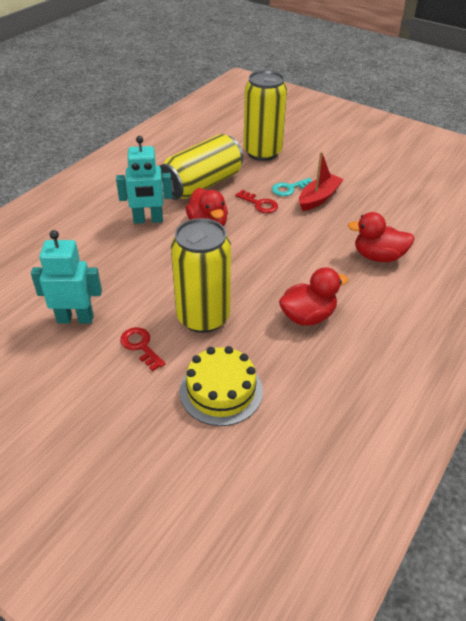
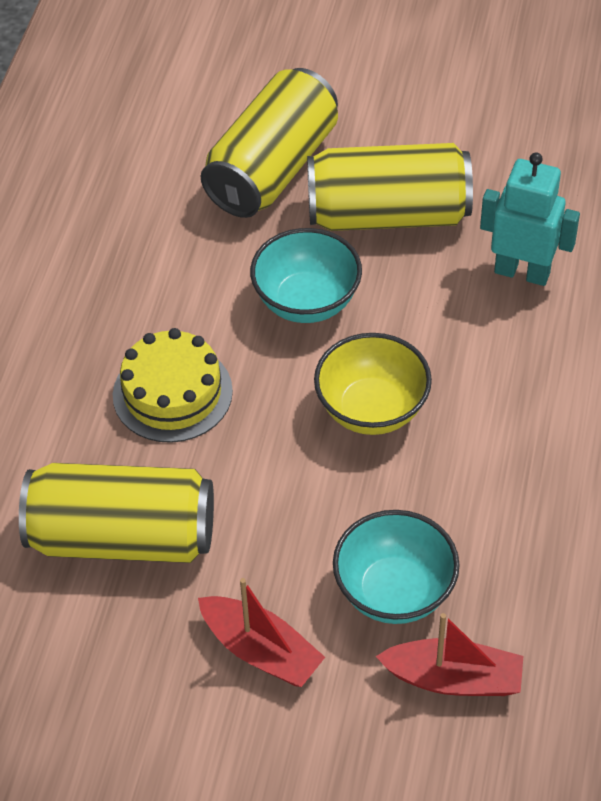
red boat: [299,152,344,211] = 1 -> [198,578,325,687] [375,613,524,696] = 2
red duck: [186,188,228,227] [279,267,348,326] [347,212,415,262] = 3 -> none = 0
red key: [120,327,166,371] [235,190,278,213] = 2 -> none = 0
turquoise bowl: none = 0 -> [250,228,362,323] [333,510,460,624] = 2
turquoise key: [272,178,312,196] = 1 -> none = 0
turquoise robot: [31,230,102,324] [116,136,172,224] = 2 -> [480,153,580,286] = 1
yellow bowl: none = 0 -> [314,333,432,435] = 1

